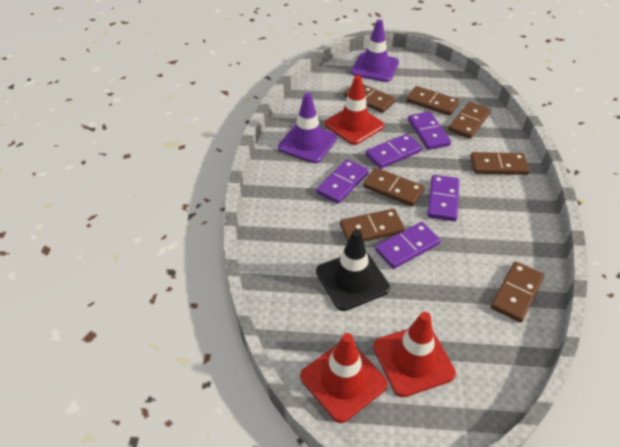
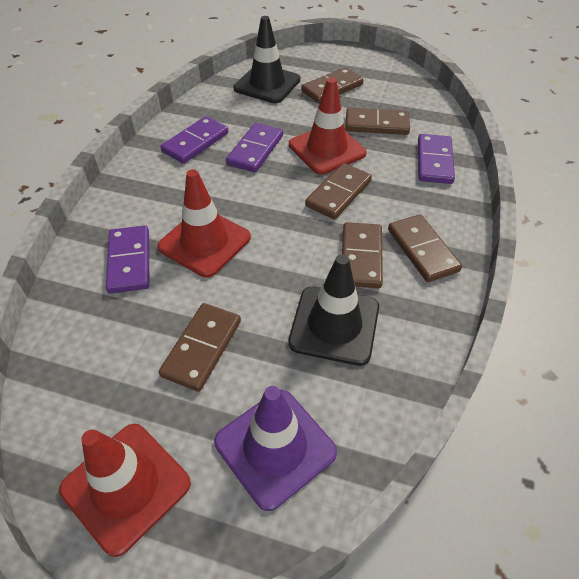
black traffic cone: [316,229,390,311] = 1 -> [234,16,301,103] [288,254,379,366] = 2
brown domino: [340,209,405,242] [344,84,395,113] [363,167,425,207] [406,86,459,116] [448,102,491,139] [470,152,529,175] [491,261,544,323] = 7 -> [159,303,241,392] [301,67,363,103] [305,163,372,219] [342,222,383,288] [345,108,410,135] [388,214,462,282] = 6
purple domino: [316,159,369,204] [366,134,422,169] [375,222,441,269] [408,112,451,150] [427,175,460,221] = 5 -> [106,225,149,294] [161,116,229,164] [226,123,283,172] [418,134,455,184] = 4
purple traffic cone: [278,93,337,163] [351,19,399,82] = 2 -> [214,386,337,511] = 1

